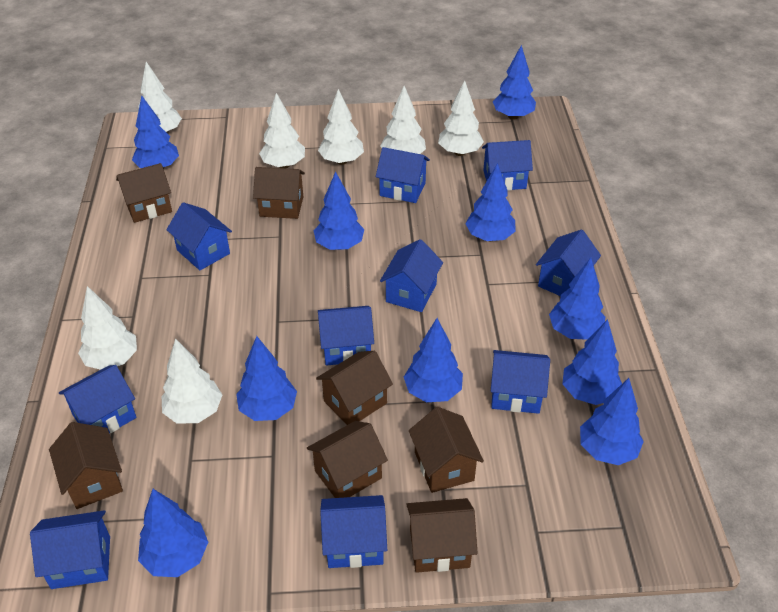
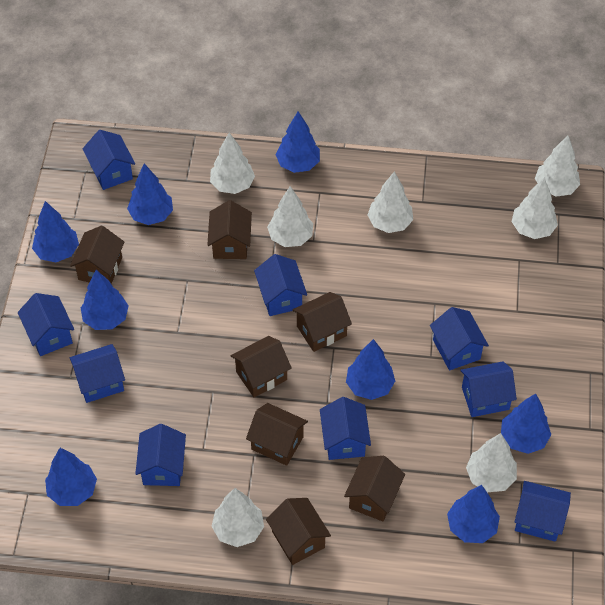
blue house: [30,510,110,589] [59,365,136,433] [166,202,232,270] [318,306,374,366] [320,495,387,568] [376,147,430,203] [380,239,443,312] [482,140,533,191] [491,350,550,414] [536,230,601,296] = 10 -> [18,293,74,356] [70,344,125,403] [82,130,135,190] [135,424,186,486] [254,254,307,316] [320,397,371,460] [430,307,489,371] [461,361,517,417] [515,481,571,542] = 9
blue tree: [132,95,179,169] [138,489,208,577] [236,336,297,421] [314,171,364,250] [404,318,463,402] [465,163,516,241] [493,45,536,120] [549,258,605,340] [562,319,622,405] [580,378,644,465] = 10 -> [32,201,79,263] [45,448,97,506] [81,270,129,330] [127,163,173,225] [276,111,320,173] [346,339,395,400] [447,485,500,543] [501,393,551,454] = 8

